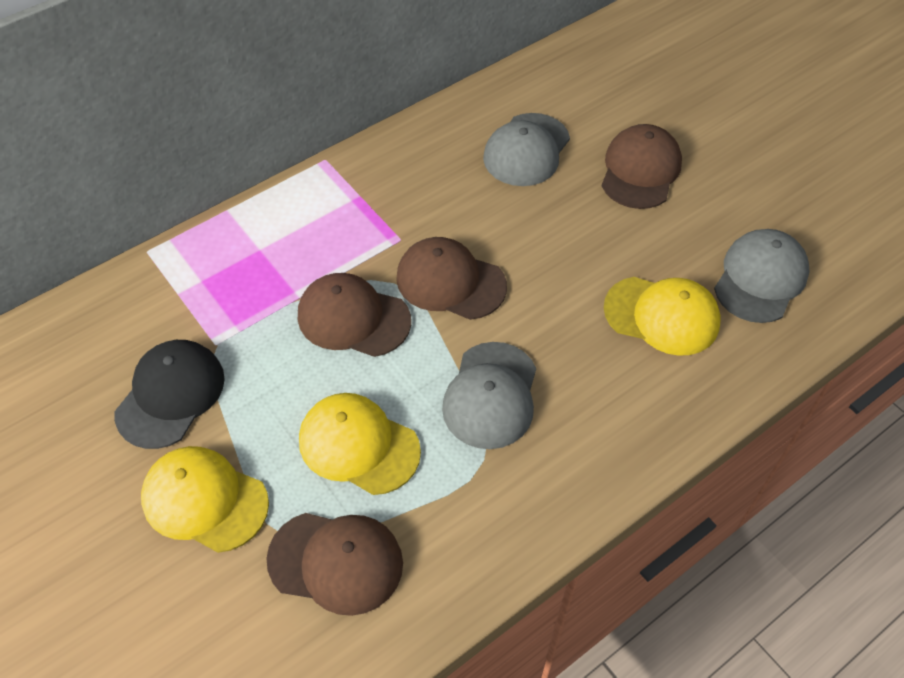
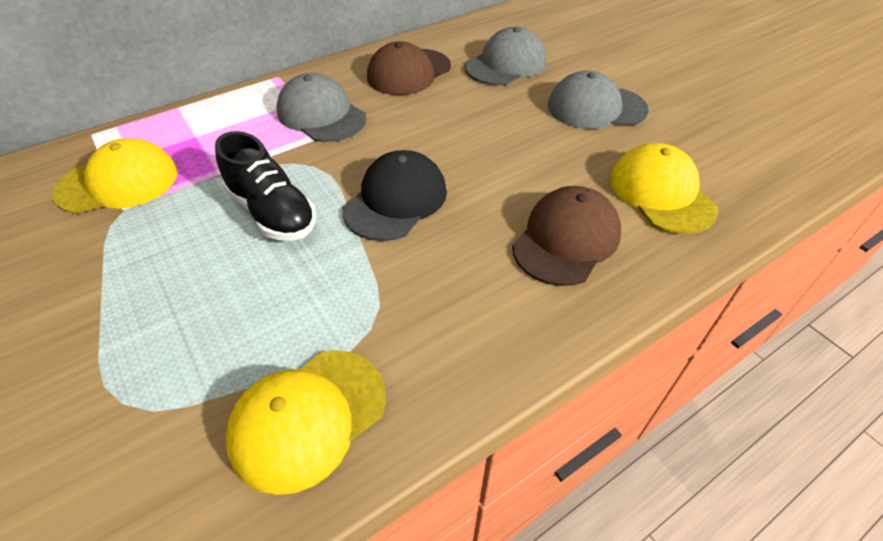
black shoe: none = 0 -> [215,131,316,241] = 1
brown cap: [266,513,403,616] [298,273,411,357] [396,237,507,320] [602,124,682,209] = 4 -> [367,41,451,95] [512,186,621,286] = 2

